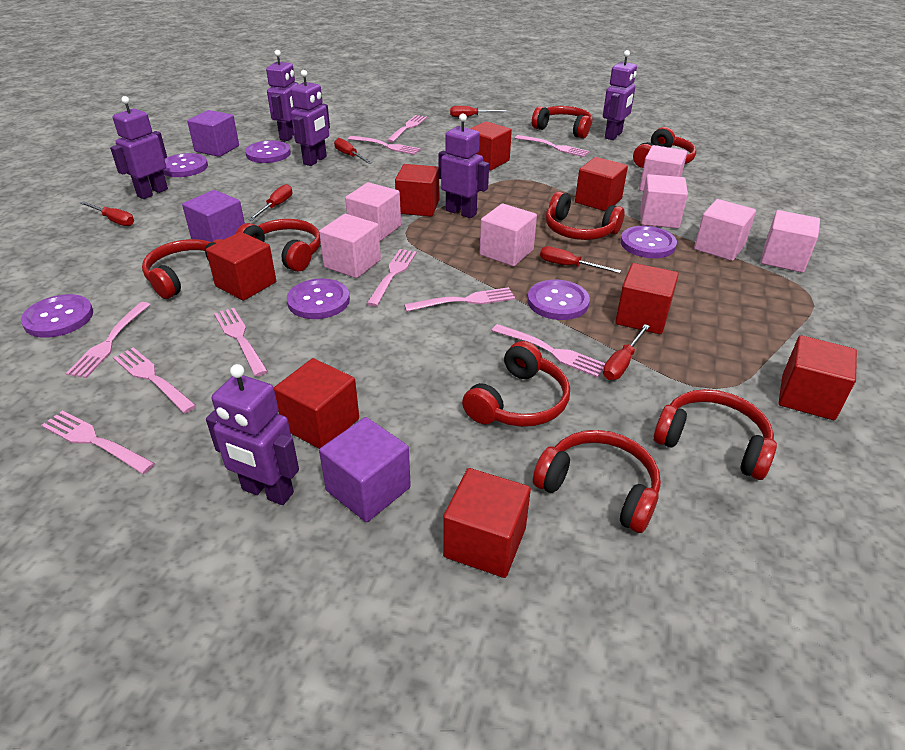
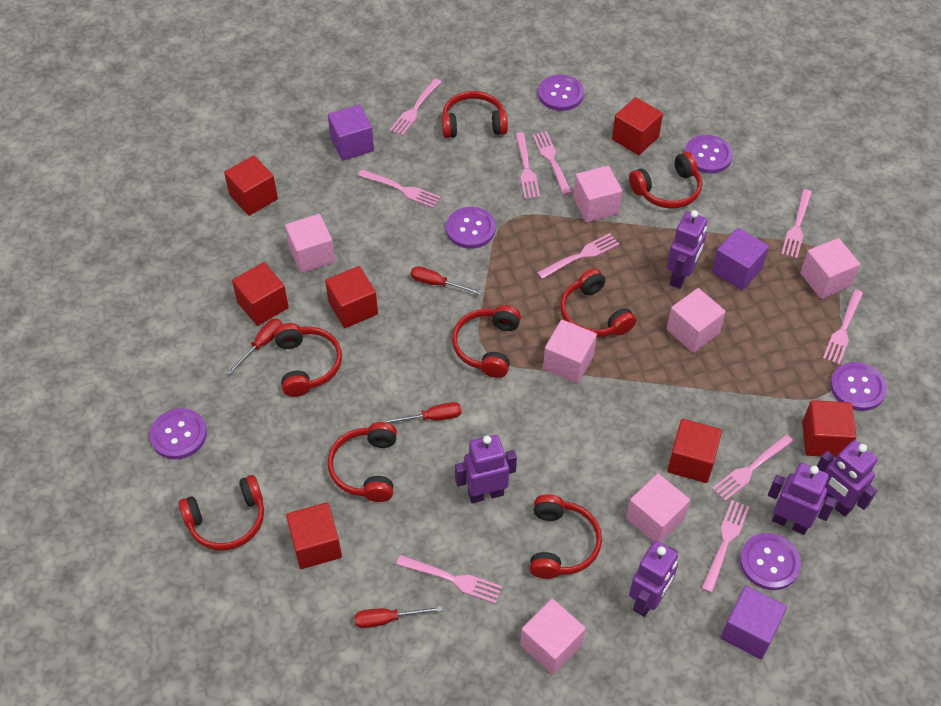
purple robot: [110,96,168,199] [206,364,299,505] [266,50,298,141] [291,70,330,166] [438,114,489,218] [603,50,637,140] = 6 -> [455,435,517,504] [629,541,678,617] [667,210,707,289] [768,463,836,535] [817,440,878,517] = 5
red cube: [206,232,276,301] [274,358,359,449] [395,164,439,217] [443,468,531,578] [470,121,512,170] [575,157,628,211] [615,263,679,334] [778,335,857,420] = 8 -> [224,156,278,216] [232,262,289,326] [286,503,342,569] [325,266,378,328] [612,97,663,155] [667,419,722,483] [802,400,856,457] = 7
red screwdriver: [80,201,134,226] [248,184,292,221] [334,138,372,164] [450,106,507,117] [540,246,621,273] [603,324,650,380] = 6 -> [228,319,282,374] [354,606,442,628] [382,402,461,423] [411,266,481,295] = 4

